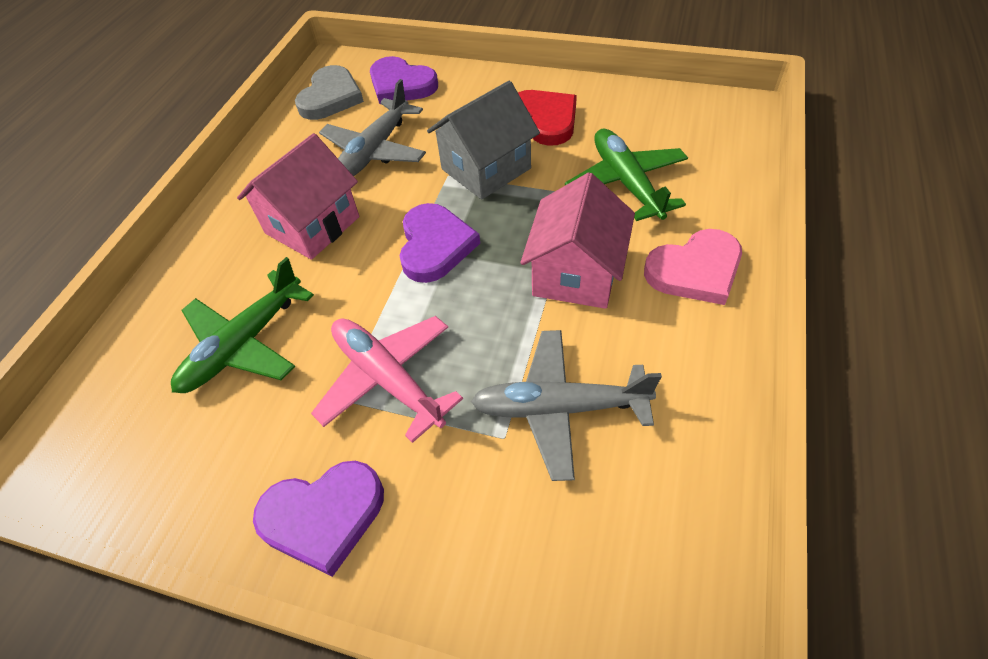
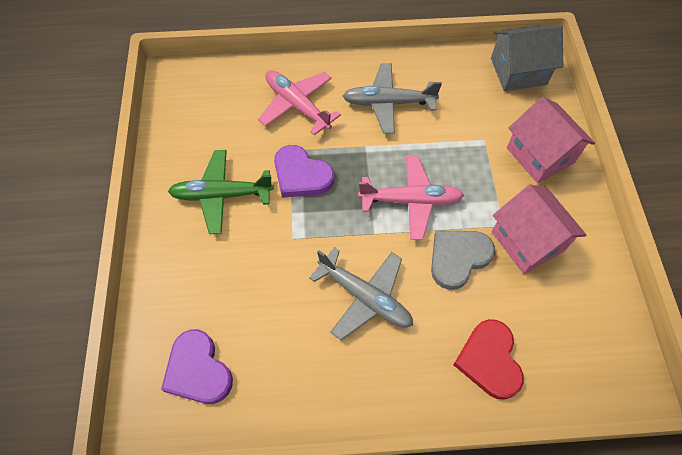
green plane: [171,257,314,393] [565,129,688,221] = 2 -> [168,150,274,234] = 1
pink heart: [644,229,742,305] = 1 -> none = 0
pink plane: [311,316,463,443] = 1 -> [258,70,341,135] [358,155,464,240] = 2
purple heart: [253,461,384,577] [370,56,438,104] [400,203,480,283] = 3 -> [161,329,233,404] [274,145,334,198] = 2

